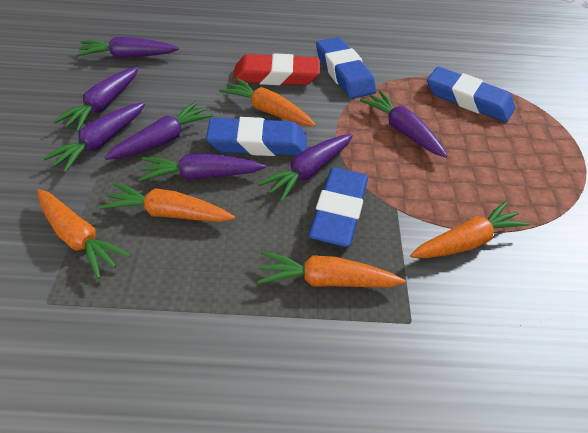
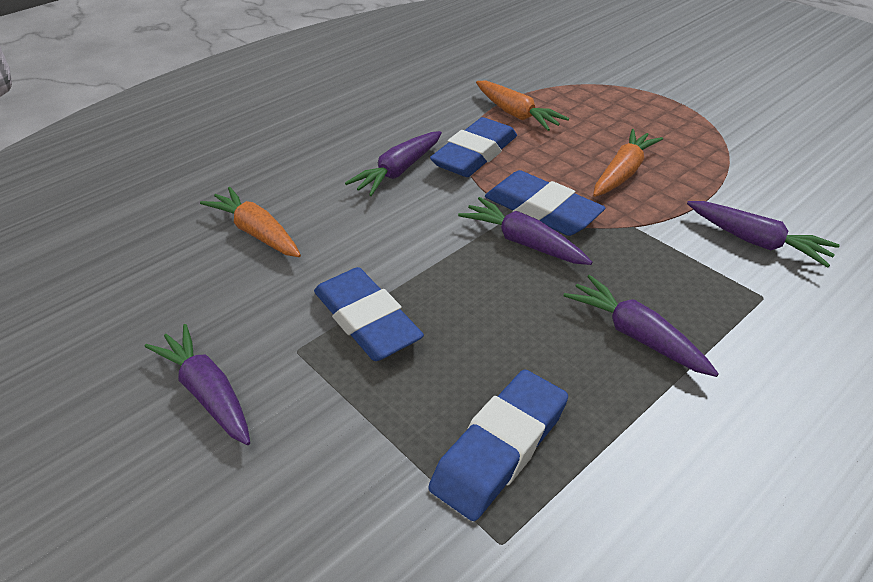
orange carrot: [37,189,131,279] [100,183,235,222] [219,77,316,126] [257,251,406,287] [410,201,530,258] = 5 -> [200,187,301,257] [476,81,569,131] [593,129,663,197] = 3
purple carrot: [43,102,145,173] [54,67,138,132] [76,37,179,58] [104,102,214,160] [138,153,266,182] [258,134,353,202] [360,90,447,157] = 7 -> [145,324,250,445] [345,131,442,196] [458,197,592,265] [563,275,719,377] [687,201,840,268] = 5
red eraser: [233,53,319,85] = 1 -> none = 0

